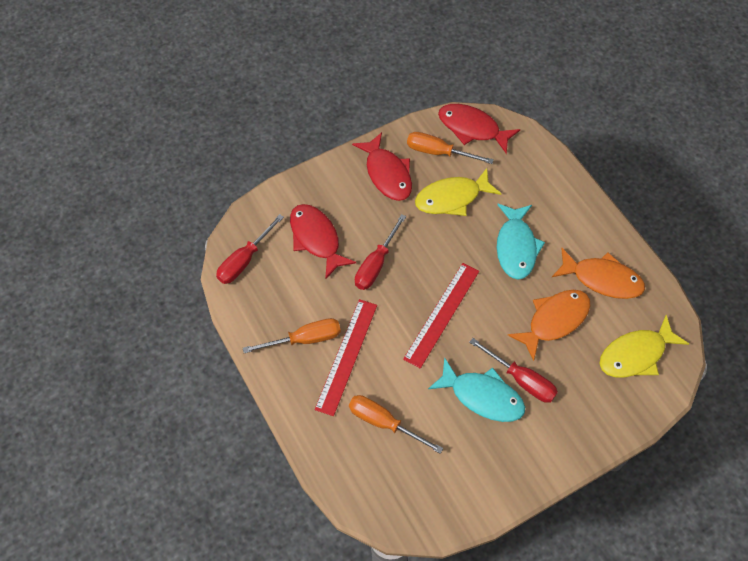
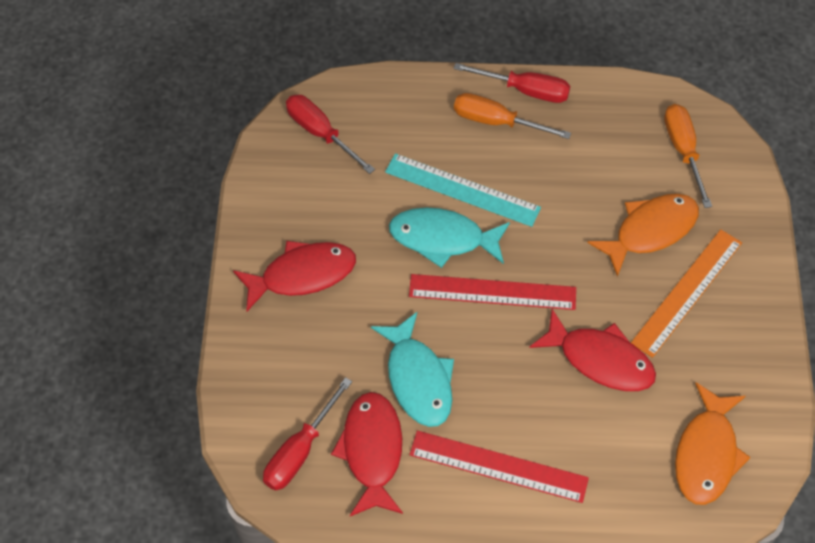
orange ruler: none = 0 -> [631,229,742,358] = 1
orange screwdriver: [243,318,341,353] [349,395,443,454] [407,132,494,164] = 3 -> [454,93,571,139] [664,104,712,208] = 2
turquoise ruler: none = 0 -> [385,153,541,227] = 1
yellow fish: [415,168,501,216] [600,315,689,377] = 2 -> none = 0

